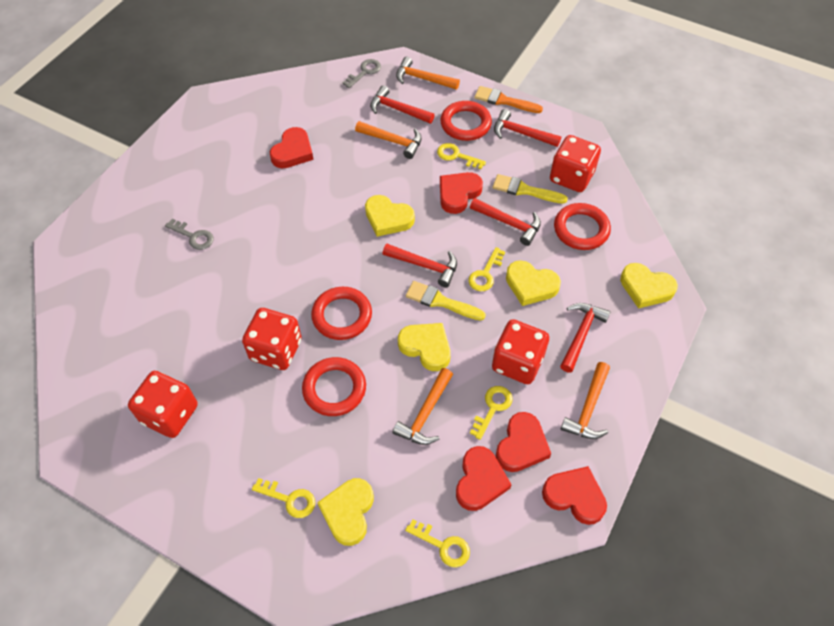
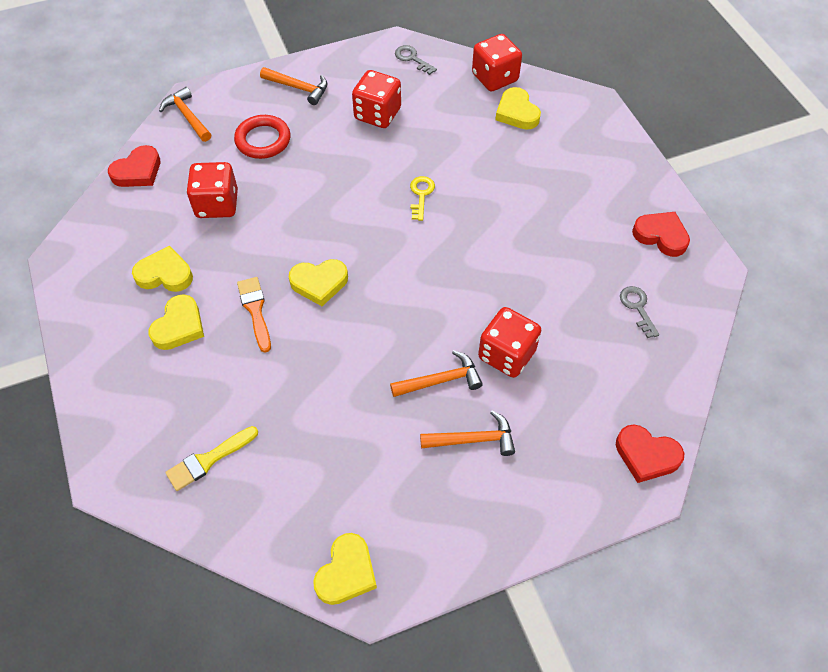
red hammer: [370,85,435,124] [383,244,457,288] [470,198,541,246] [494,109,561,147] [560,303,611,373] = 5 -> none = 0
red heart: [270,127,314,168] [440,172,483,214] [456,446,512,511] [496,412,551,472] [542,466,607,525] = 5 -> [108,145,160,187] [616,424,684,483] [632,212,690,257] = 3
red ring: [302,357,366,416] [311,287,372,340] [440,101,492,141] [554,203,611,250] = 4 -> [234,115,290,159] = 1
yellow brush: [406,281,486,321] [493,174,568,204] = 2 -> [165,426,258,491] = 1
yellow key: [252,478,315,518] [405,519,470,567] [437,143,486,169] [468,247,505,291] [470,386,513,440] = 5 -> [410,176,435,221] = 1

